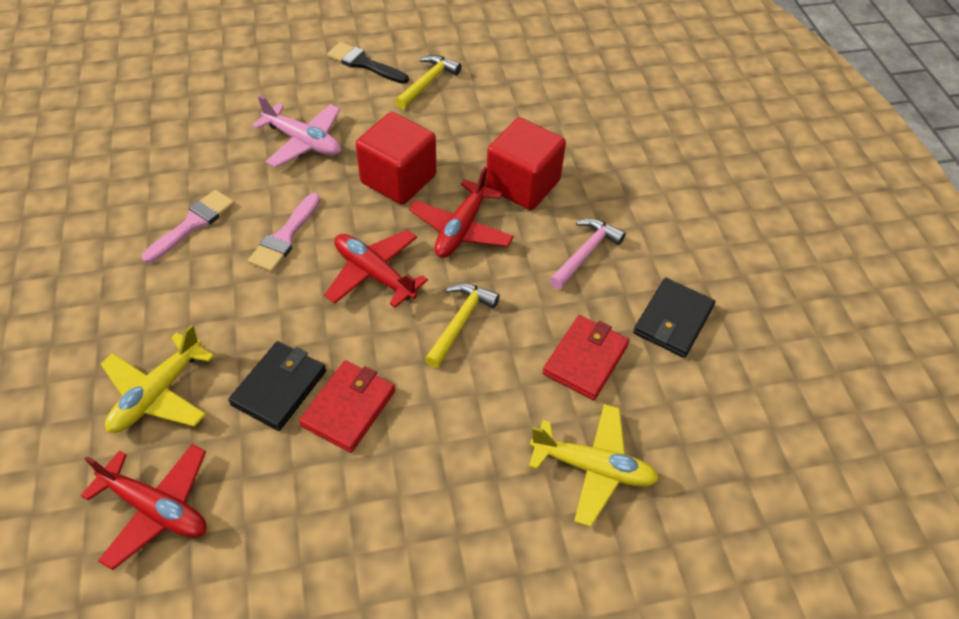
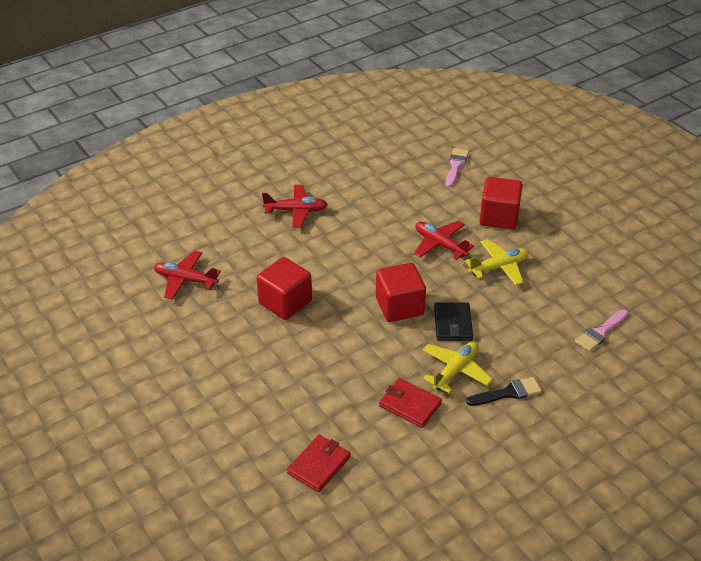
black wallet: [228,341,326,431] [633,278,715,358] = 2 -> [434,303,473,341] = 1
pink hammer: [549,218,626,289] = 1 -> none = 0
pink plane: [252,95,341,168] = 1 -> none = 0
red cube: [356,112,436,205] [486,118,566,210] = 2 -> [257,257,312,320] [376,263,426,322] [480,177,523,229] = 3
yellow hammer: [395,55,462,110] [425,283,500,368] = 2 -> none = 0

